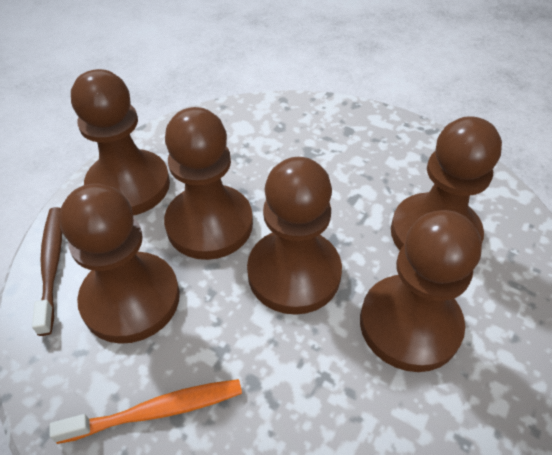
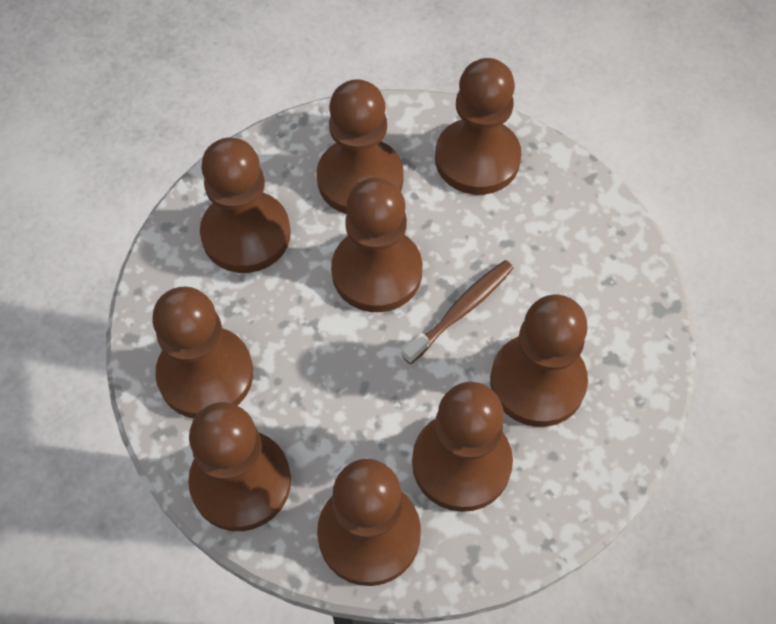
brown pawn: [59,183,180,344] [71,69,170,216] [164,107,253,260] [247,157,342,315] [360,210,482,372] [391,116,502,251] = 6 -> [152,287,253,418] [188,402,291,531] [200,138,291,273] [317,79,404,214] [317,459,421,586] [331,178,422,312] [412,382,513,512] [435,58,521,195] [490,295,588,427] = 9
orange toothbrush: [50,379,242,444] = 1 -> none = 0

